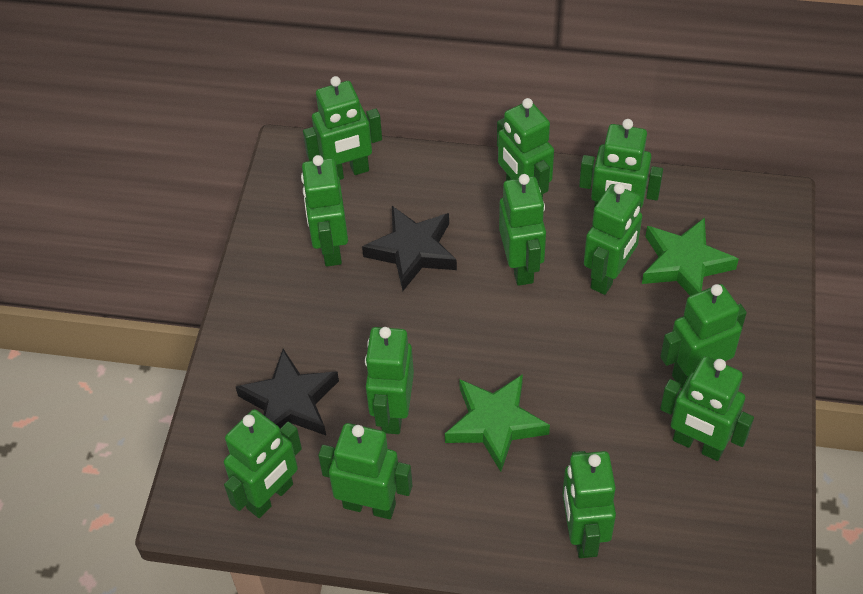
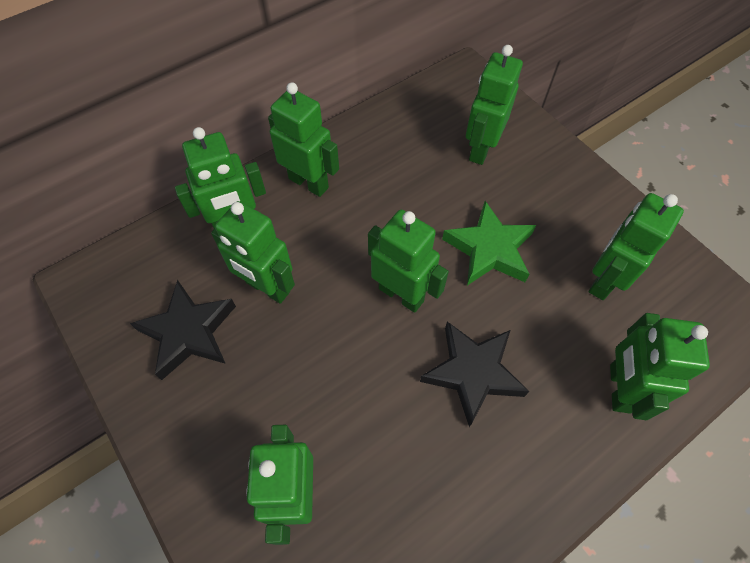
green robot: [224,409,302,518] [301,155,348,267] [303,76,382,180] [318,423,412,519] [365,327,414,434] [497,98,554,199] [499,174,546,286] [562,451,616,558] [579,119,663,208] [584,183,642,295] [660,284,747,388] [660,356,754,461] = 12 -> [175,127,266,229] [211,201,295,304] [246,425,313,545] [268,82,339,197] [368,210,449,313] [466,45,523,165] [589,193,684,300] [610,313,710,420] = 8
green star: [445,374,550,472] [642,217,739,296] = 2 -> [442,201,536,286] = 1

